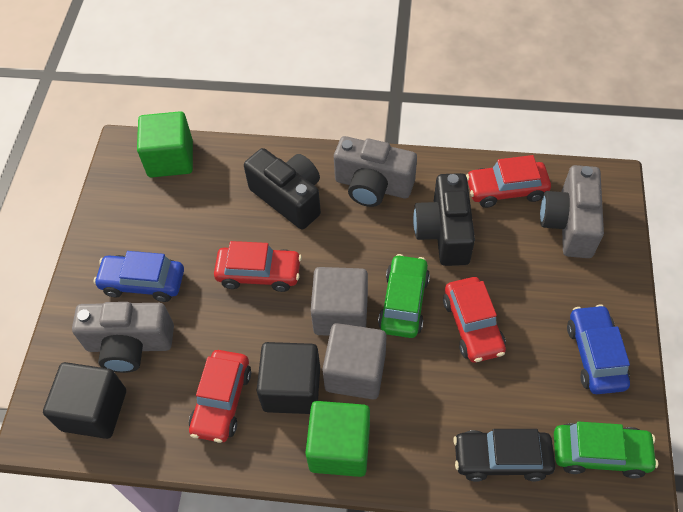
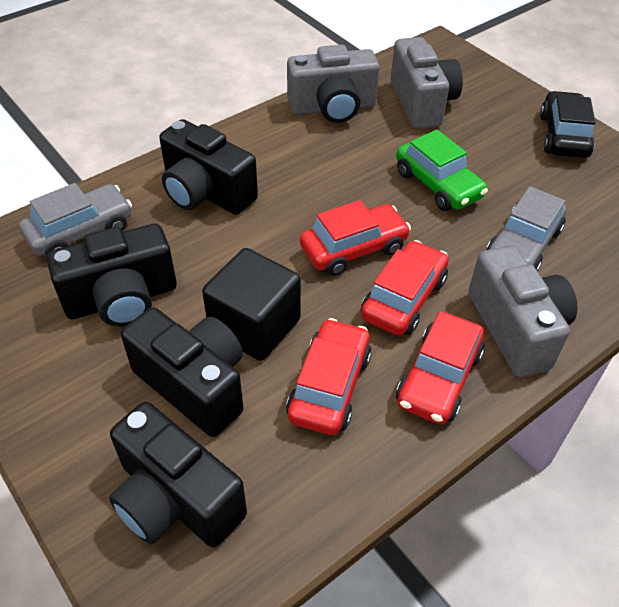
black camera: [244,148,321,230] [413,173,475,266] = 2 -> [46,224,177,327] [109,402,247,548] [121,307,243,437] [159,119,258,215] = 4
black cube: [43,362,126,439] [257,342,320,414] = 2 -> [202,248,301,361] = 1
blue car: [94,251,184,302] [567,304,630,394] = 2 -> none = 0
green car: [378,254,430,338] [554,421,658,478] = 2 -> [396,130,488,211] = 1
green cube: [137,111,193,178] [305,401,370,477] = 2 -> none = 0
grey car: none = 0 -> [19,183,132,256] [486,186,566,271] = 2
grey cube: [311,267,368,336] [322,323,387,399] = 2 -> none = 0

